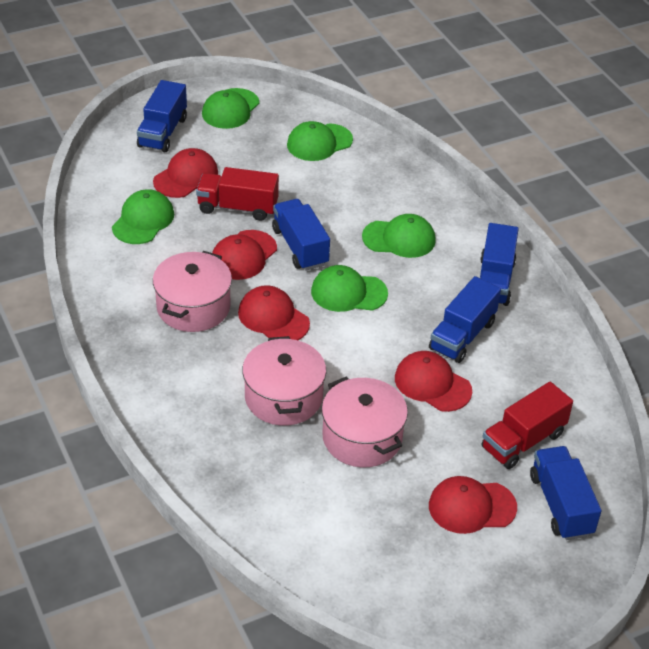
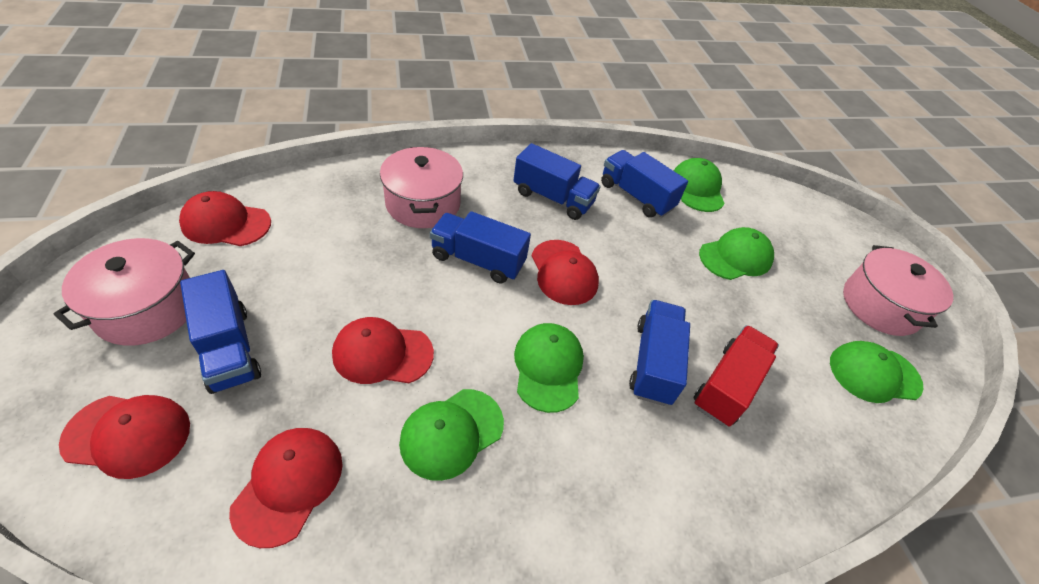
red truck: [196,167,279,221] [482,382,573,469] = 2 -> [693,325,779,427] = 1

